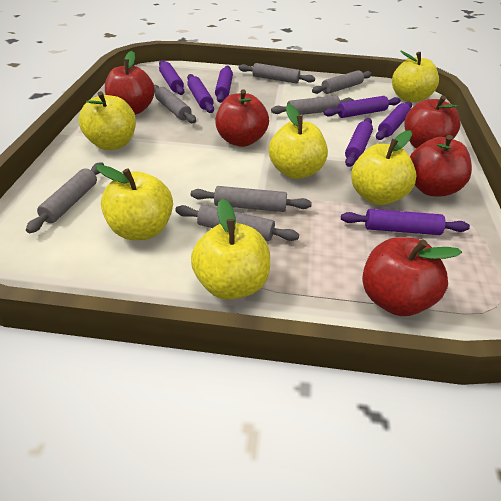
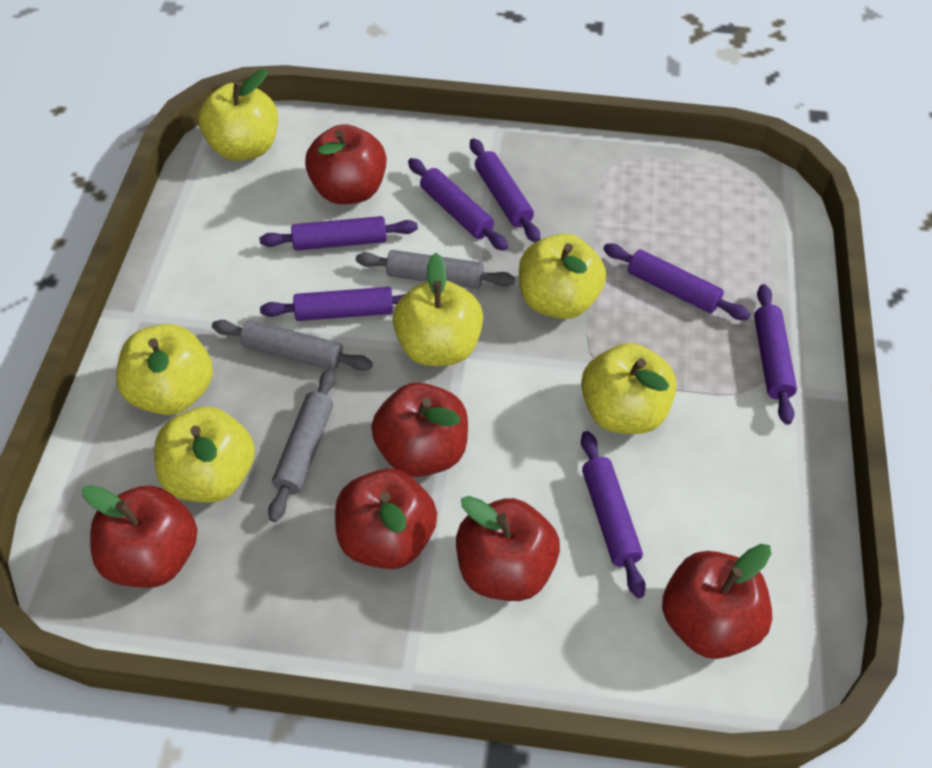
grey rolling pin: [26,162,104,233] [154,85,196,123] [175,205,299,241] [191,186,312,212] [238,63,315,84] [271,95,354,115] [312,70,372,94] = 7 -> [212,320,373,371] [268,369,336,522] [356,250,515,289] = 3
red apple: [105,51,155,115] [215,89,269,147] [362,237,462,316] [405,95,461,149] [410,135,472,196] = 5 -> [82,485,197,588] [305,124,386,204] [335,468,437,569] [371,382,468,477] [456,496,560,601] [662,544,772,659] = 6

